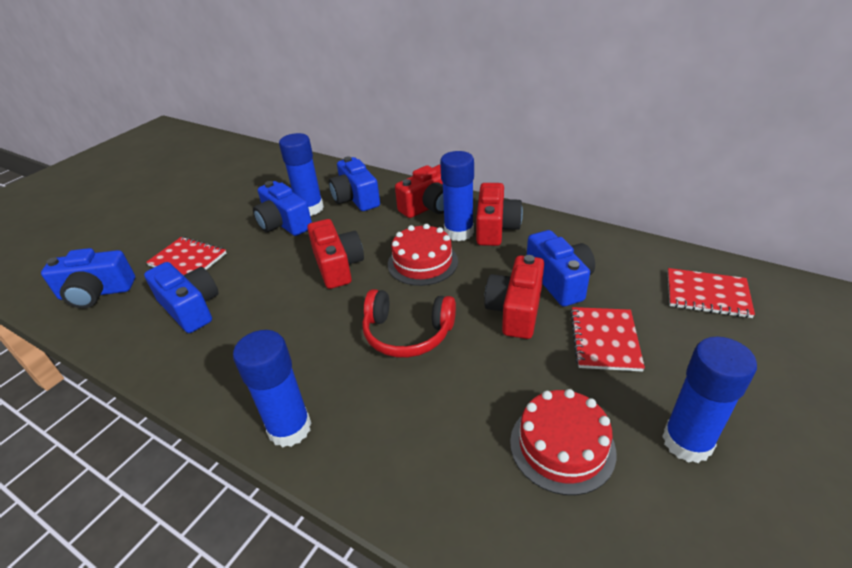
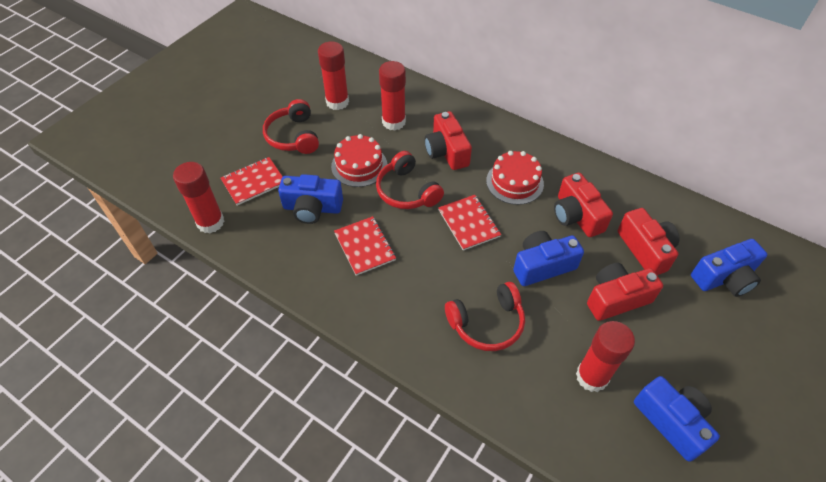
blue camera: [41,248,135,308] [144,262,219,333] [253,181,312,236] [329,157,380,211] [527,230,595,307] = 5 -> [278,174,343,224] [513,231,584,286] [634,376,720,462] [691,239,767,297] = 4
blue glue stick: [233,330,311,447] [279,133,324,216] [440,151,474,241] [662,336,757,463] = 4 -> none = 0
red glue stick: none = 0 -> [173,162,224,233] [318,41,349,110] [379,61,406,131] [576,321,635,392] = 4
red headphones: [362,289,456,358] = 1 -> [263,99,319,154] [376,151,444,209] [445,282,525,351] = 3

